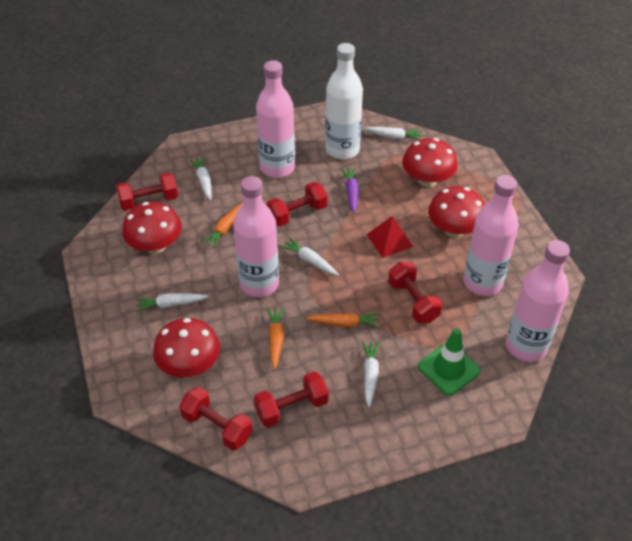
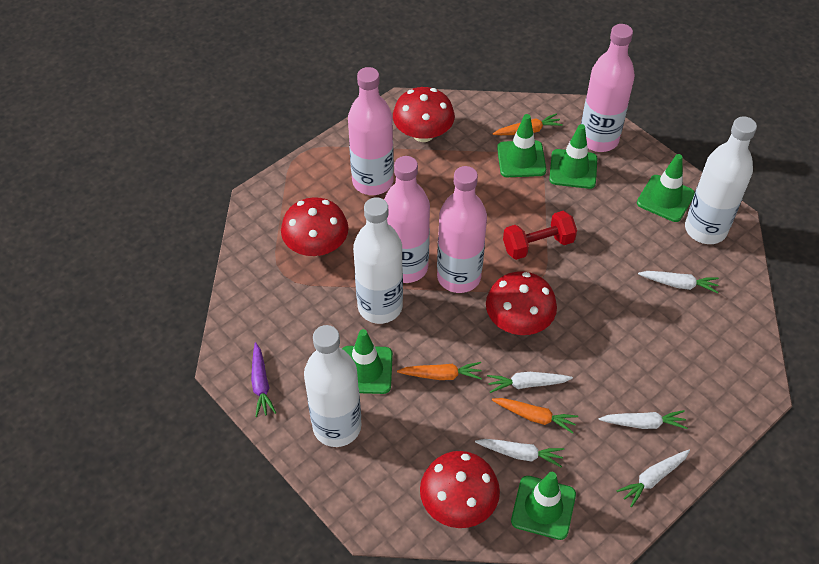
green traffic cone: [418,328,481,396] = 1 -> [342,329,393,394] [497,114,546,177] [511,472,576,540] [549,124,597,189] [637,154,695,222] = 5
red dumbbell: [116,172,178,211] [179,387,253,451] [254,371,329,428] [266,182,328,227] [388,262,442,323] = 5 -> [503,211,577,260] = 1
red pyramid: [366,216,413,258] = 1 -> none = 0
white bottle: [325,43,363,160] = 1 -> [304,325,362,447] [353,197,403,324] [685,117,757,244] = 3

